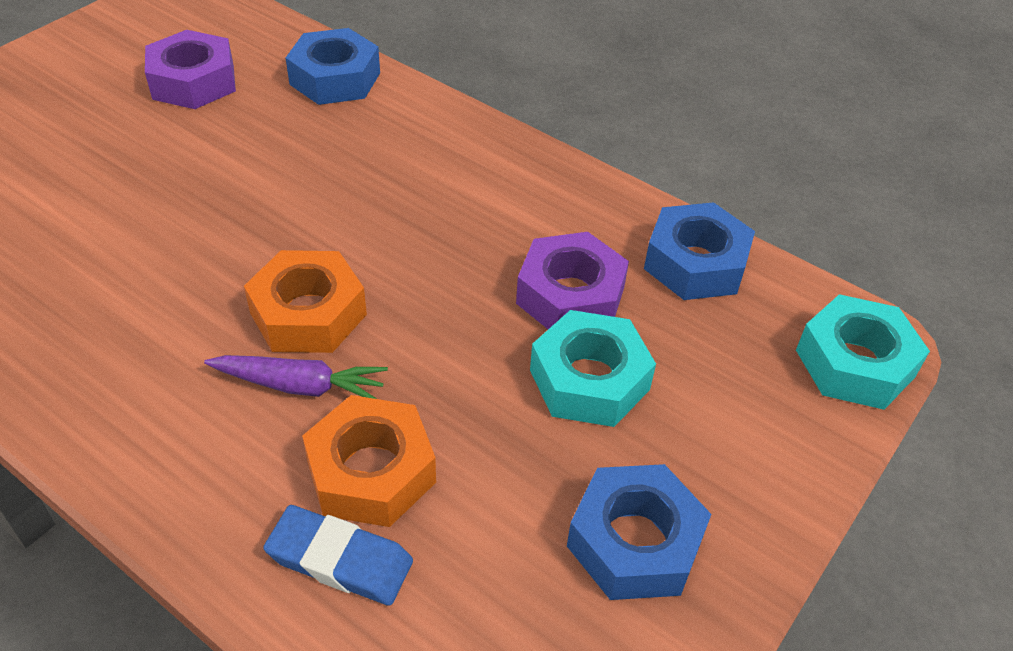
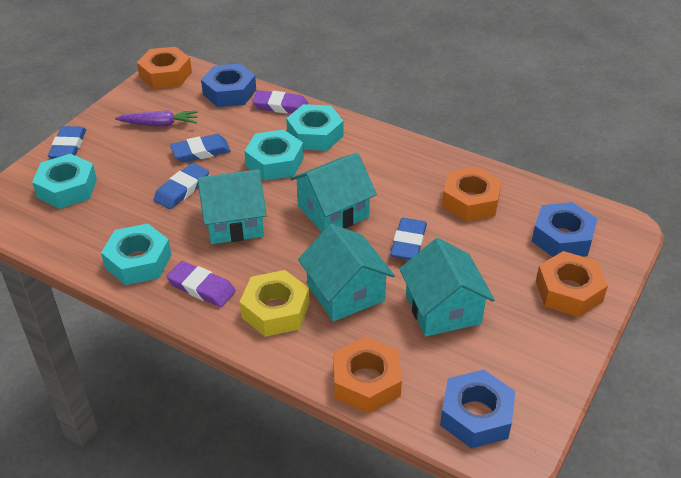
blue eraser: [263,505,413,606] = 1 -> [48,126,86,159] [154,163,209,209] [170,134,231,162] [390,218,427,260] = 4
orange nut: [244,250,367,353] [302,395,436,527] = 2 -> [137,47,192,89] [333,337,402,413] [442,166,502,222] [536,251,608,317] = 4
purple eraser: none = 0 -> [166,261,236,307] [252,90,308,114] = 2
purple nut: [145,30,236,109] [516,232,629,329] = 2 -> none = 0
turquoise house: none = 0 -> [197,169,267,244] [290,153,377,232] [298,224,395,321] [399,238,495,337] = 4
turquoise nut: [530,310,656,427] [796,294,930,410] = 2 -> [32,154,97,209] [101,224,171,285] [244,130,304,180] [286,104,343,151] = 4
yellow nut: none = 0 -> [240,270,310,337] = 1

